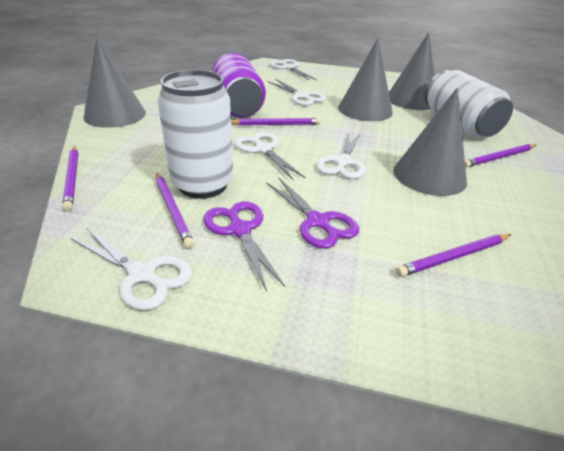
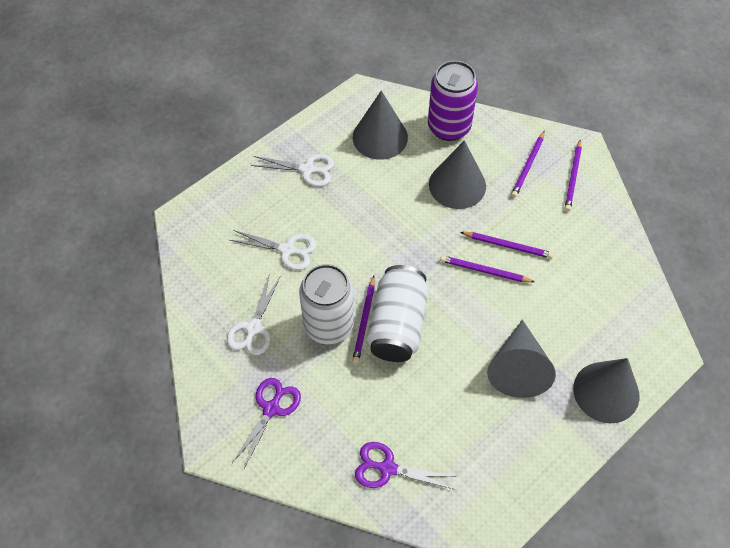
white scissors: [71,228,192,310] [235,132,306,181] [268,79,326,106] [270,59,317,80] [316,132,365,179] = 5 -> [227,276,280,355] [230,230,316,270] [251,154,335,186] = 3

